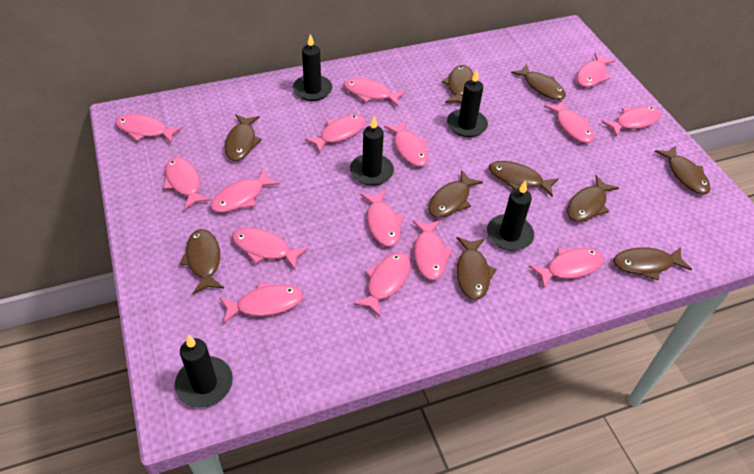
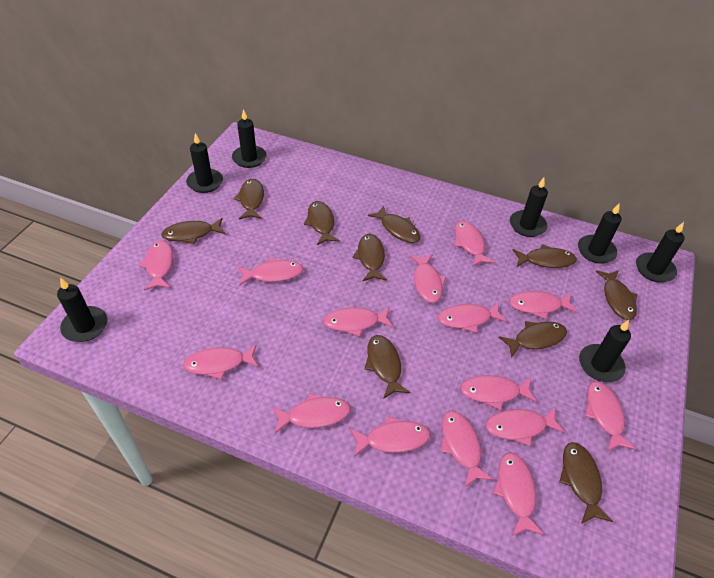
black candle: [175,335,233,408] [293,34,333,101] [350,116,394,186] [447,70,488,137] [487,180,534,251] = 5 -> [57,277,107,342] [186,133,223,193] [232,109,267,168] [510,178,548,237] [578,203,622,264] [579,320,631,382] [636,222,685,283] = 7

